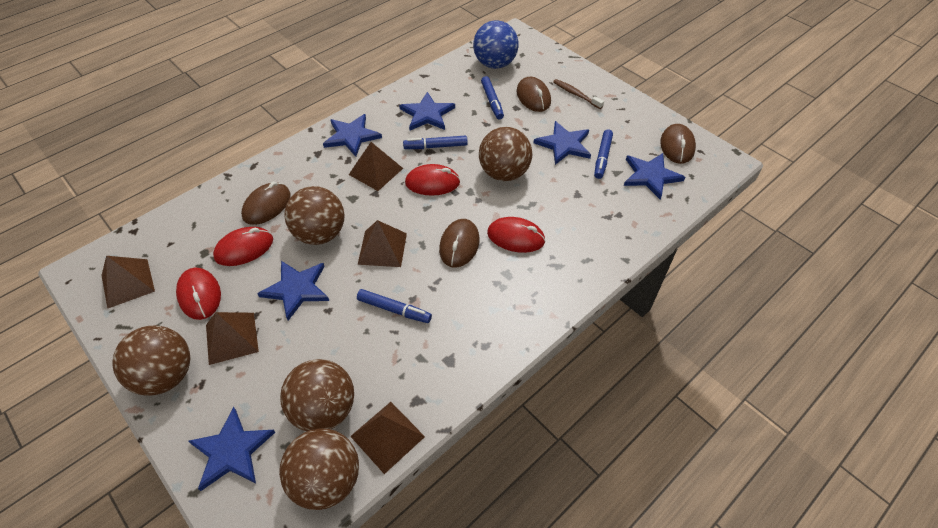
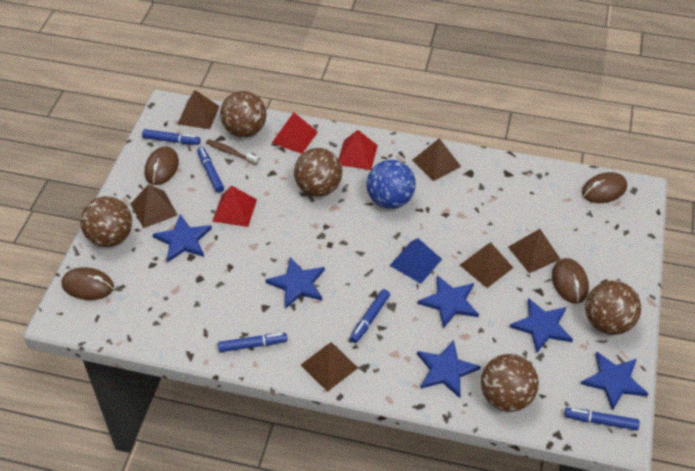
blue marker: [357,289,432,323] [403,136,468,149] [481,76,504,119] [594,130,613,179] = 4 -> [142,129,201,145] [197,147,224,193] [218,333,288,352] [350,289,390,343] [564,408,640,430] = 5
blue pyramid: none = 0 -> [389,238,442,283] = 1
brown pyramid: [102,256,155,309] [206,312,259,365] [349,142,403,191] [350,402,425,474] [358,220,407,267] = 5 -> [130,184,178,228] [178,90,220,129] [301,342,358,392] [413,138,461,181] [460,242,513,288] [508,229,560,273] = 6
red mouse: [176,268,221,320] [213,227,273,266] [405,164,460,196] [487,217,546,253] = 4 -> none = 0
red pyramid: none = 0 -> [212,186,257,227] [272,112,318,154] [339,130,378,170] = 3

